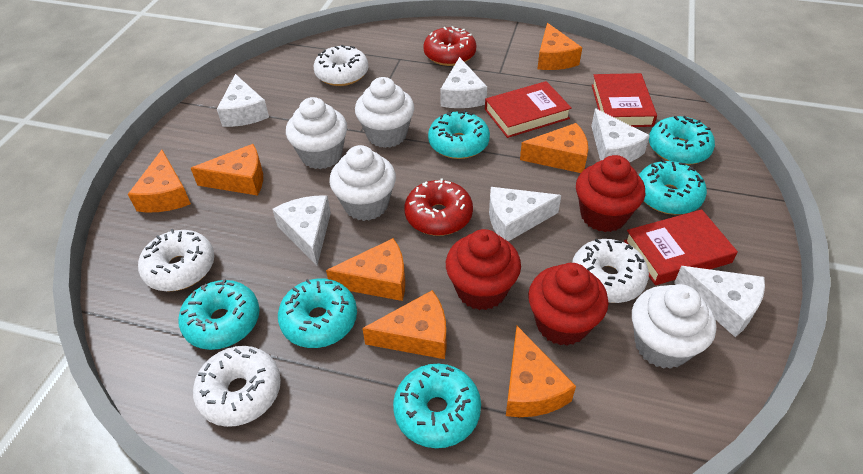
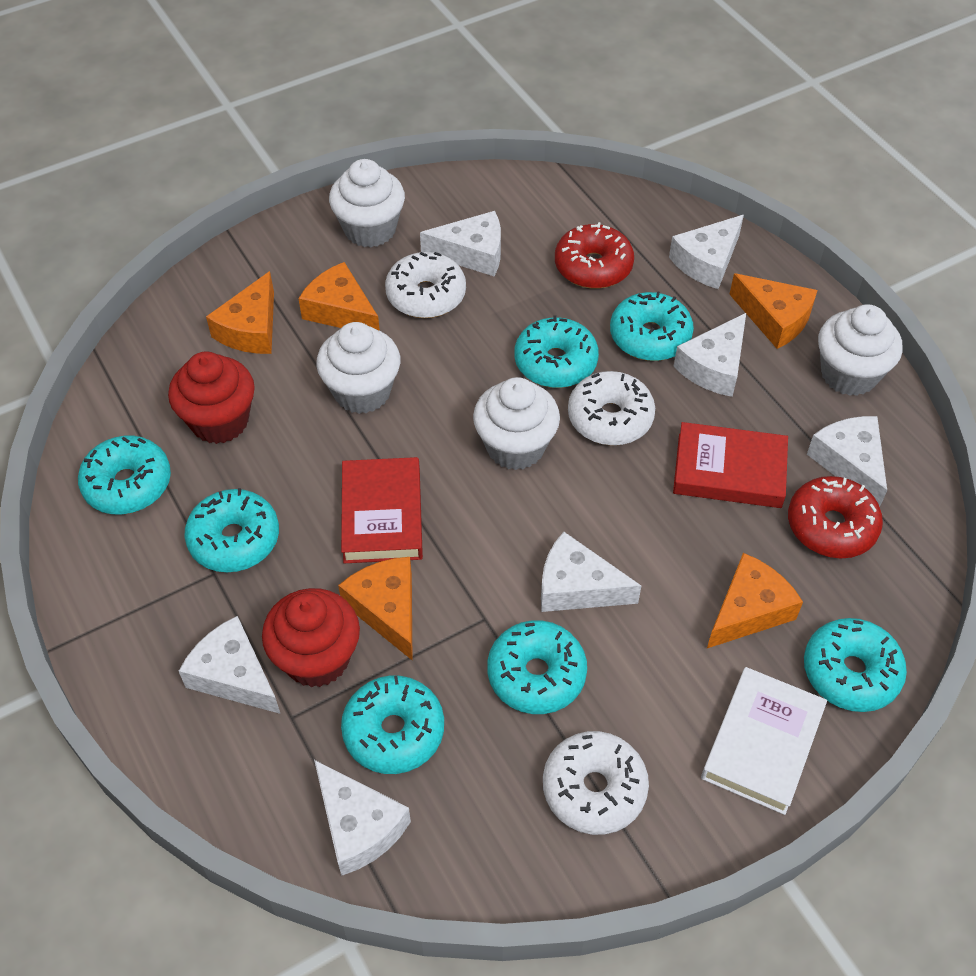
orange cheese: [128,150,191,212] [191,144,263,196] [326,238,405,301] [362,290,446,359] [506,326,576,417] [520,123,588,173] [537,23,582,70] = 7 -> [206,271,274,354] [298,262,380,331] [338,557,412,660] [707,553,803,648] [729,274,817,349] = 5
red book: [485,81,572,138] [592,73,657,127] [624,209,738,285] = 3 -> [341,457,423,563] [673,422,788,508] = 2
red cupcake: [446,229,521,310] [528,263,608,346] [576,155,645,232] = 3 -> [168,352,255,444] [262,588,360,687] = 2
turquoise donut: [178,279,259,350] [278,279,357,348] [393,364,481,448] [428,110,490,159] [639,159,707,215] [649,116,715,165] = 6 -> [78,436,171,514] [185,488,279,572] [341,676,444,774] [487,620,587,714] [514,316,599,388] [610,291,694,361] [804,618,907,712] = 7
white book: none = 0 -> [701,667,827,815] = 1
white cheese: [217,74,269,127] [272,196,331,265] [440,57,487,108] [489,187,561,241] [591,109,650,162] [674,266,765,337] = 6 -> [179,616,280,714] [314,760,411,876] [420,211,501,276] [541,532,641,612] [669,215,744,289] [673,313,746,397] [807,416,887,507] = 7
white donut: [138,229,214,291] [193,346,281,427] [314,45,368,86] [572,238,649,303] = 4 -> [385,252,466,318] [543,731,649,835] [568,371,655,446] = 3

